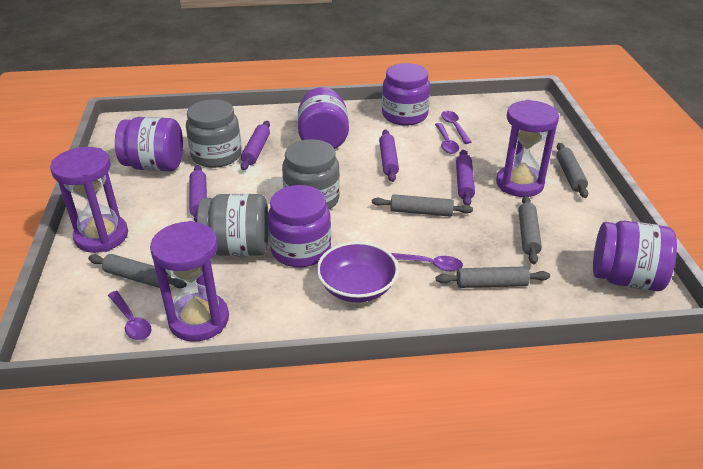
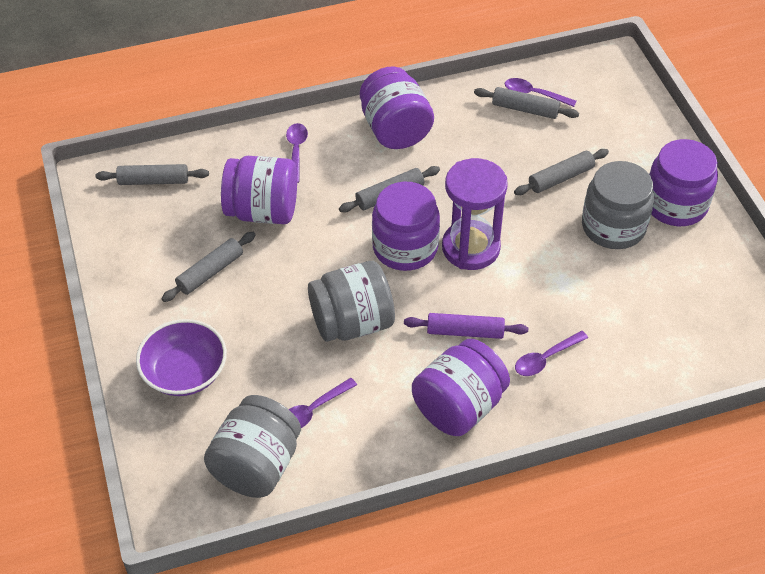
purple hourglass: [50,147,128,253] [150,221,229,342] [496,100,559,197] = 3 -> [442,158,508,270] = 1
purple rolling pin: [189,165,207,222] [241,121,270,170] [379,129,399,182] [456,149,475,205] = 4 -> [404,313,528,339] = 1

